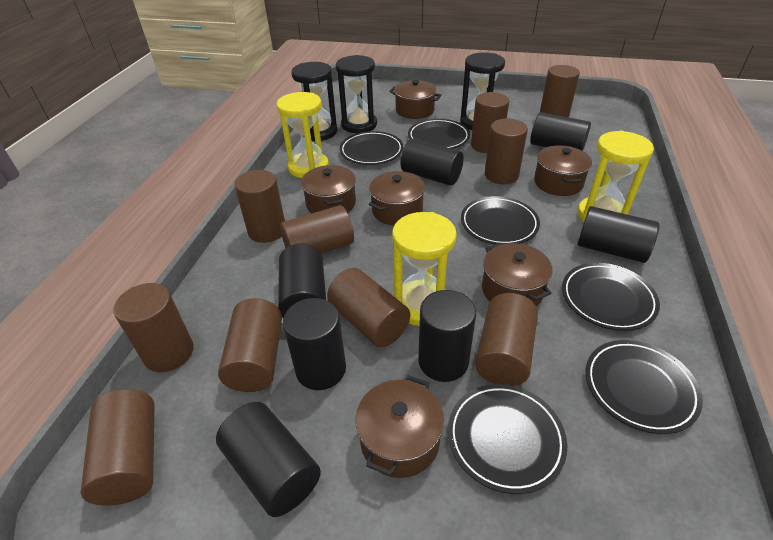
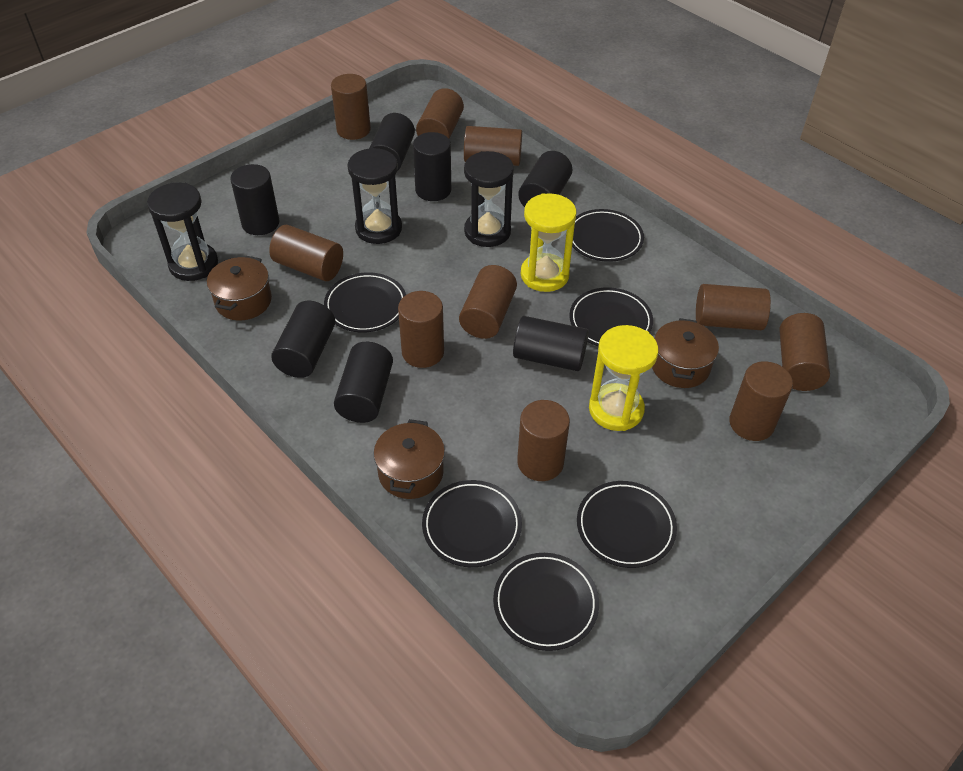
brown pot: [301,165,356,213] [355,375,444,478] [369,171,425,226] [389,80,442,119] [482,243,552,306] [534,145,592,196] = 6 -> [207,256,272,320] [374,419,445,499] [652,318,719,388] = 3
yellow hourglass: [276,92,329,178] [392,212,457,326] [578,130,654,222] = 3 -> [521,193,577,292] [589,325,659,431] = 2

